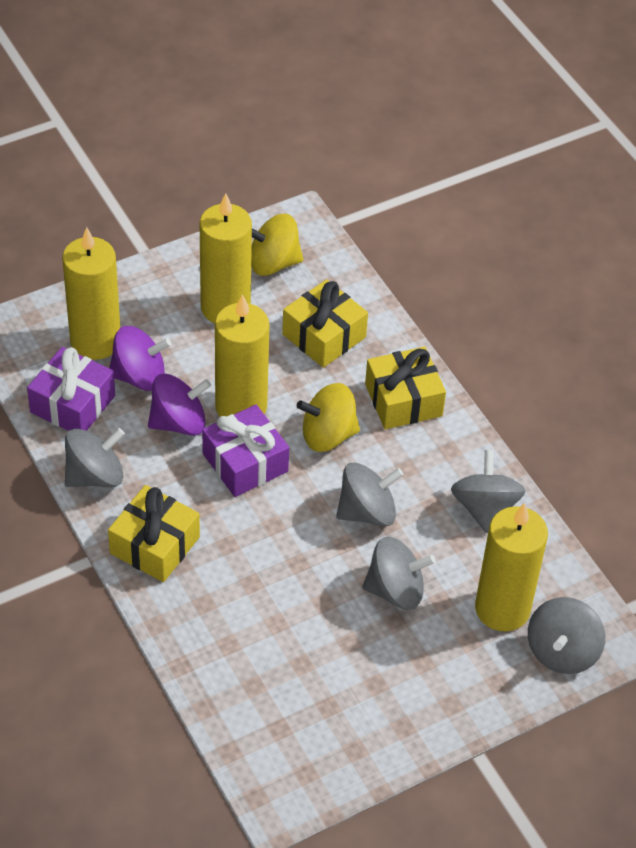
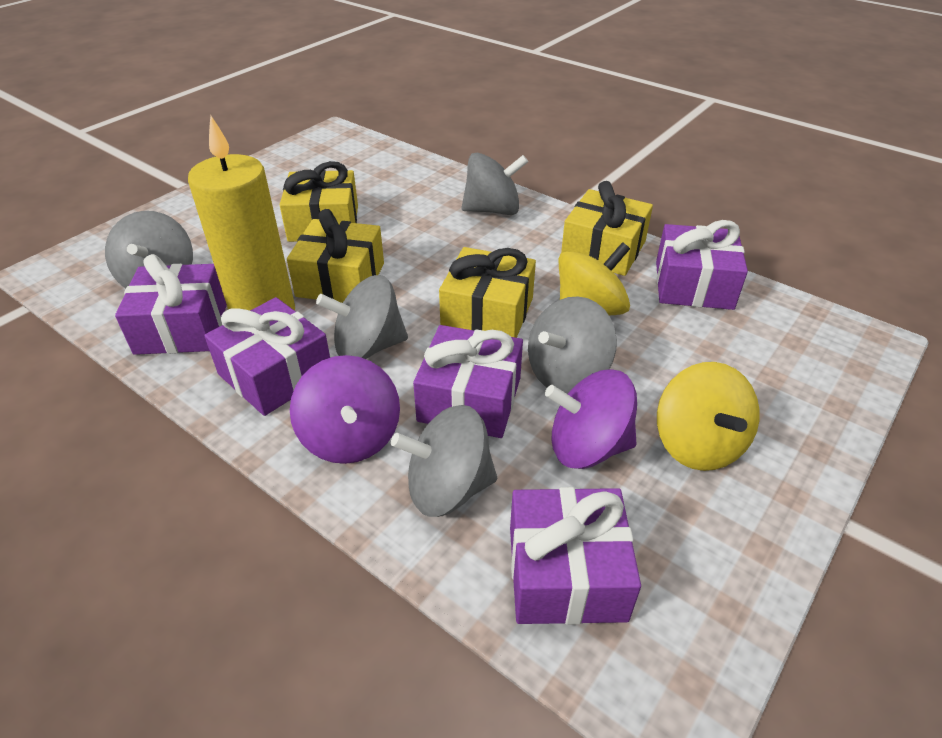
purple gift: [27,347,115,431] [202,405,289,497] = 2 -> [115,254,227,355] [204,297,330,416] [413,325,523,438] [510,487,641,625] [656,220,748,310] = 5
yellow candle: [62,227,120,360] [199,193,252,323] [215,294,270,417] [475,503,548,632] = 4 -> [188,115,295,311] = 1
yellow gift: [108,485,200,582] [282,279,368,368] [365,347,446,429] = 3 -> [280,161,358,242] [287,209,384,303] [439,247,536,338] [561,181,653,276] = 4

